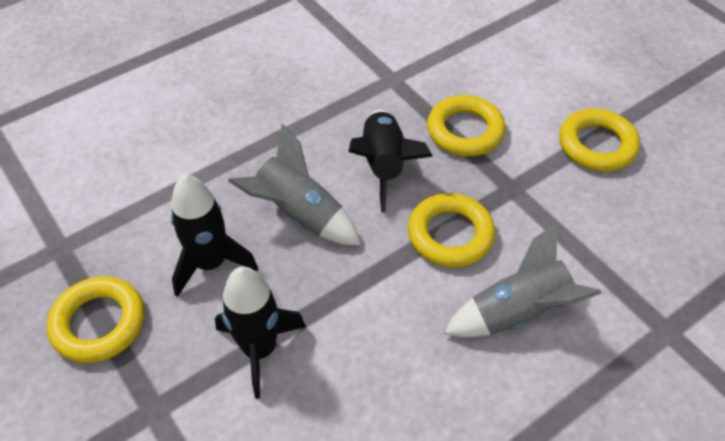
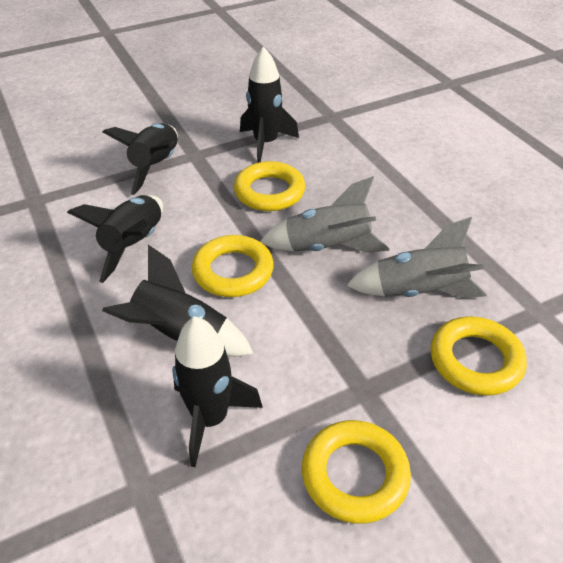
black rocket: [171,174,258,297] [215,266,306,398] [349,109,433,213] = 3 -> [67,195,163,283] [102,123,178,195] [102,245,254,357] [172,316,263,467] [240,46,299,163] = 5

